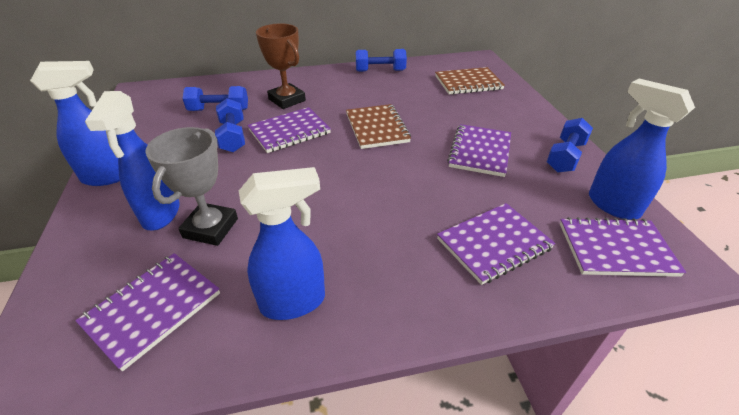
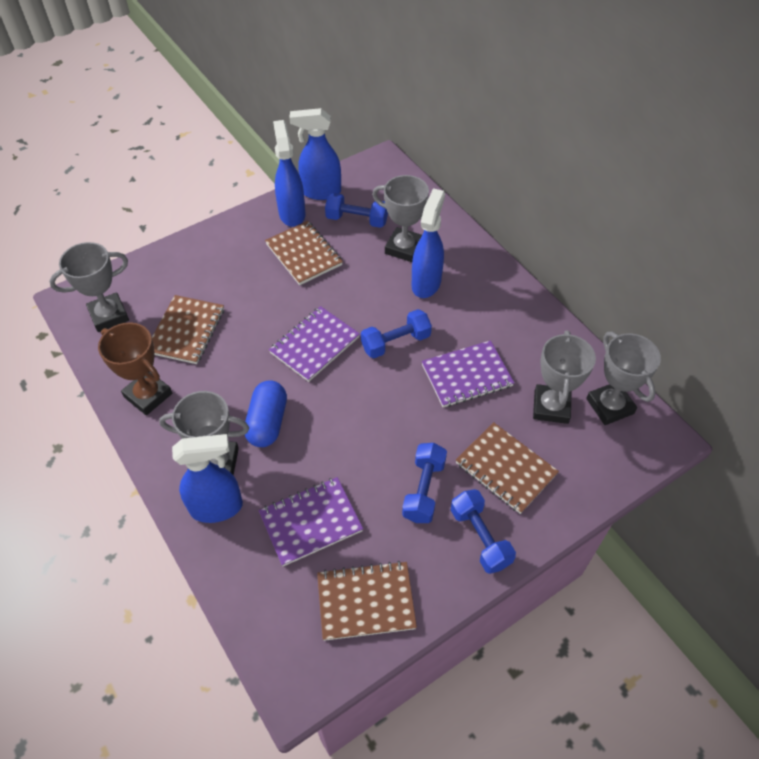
blue capsule: none = 0 -> [245,380,287,447] = 1
brown notebook: [346,104,411,149] [435,67,505,95] = 2 -> [152,295,224,364] [265,221,343,285] [317,561,417,641] [456,422,559,514] = 4
grey trophy: [145,127,238,246] = 1 -> [49,242,129,332] [159,391,249,475] [372,175,429,262] [533,330,596,424] [586,332,661,425] = 5
purple notebook: [75,253,220,371] [247,107,331,153] [437,203,555,285] [447,124,511,177] [560,217,686,277] = 5 -> [259,477,363,566] [269,306,360,382] [422,340,514,407] = 3

